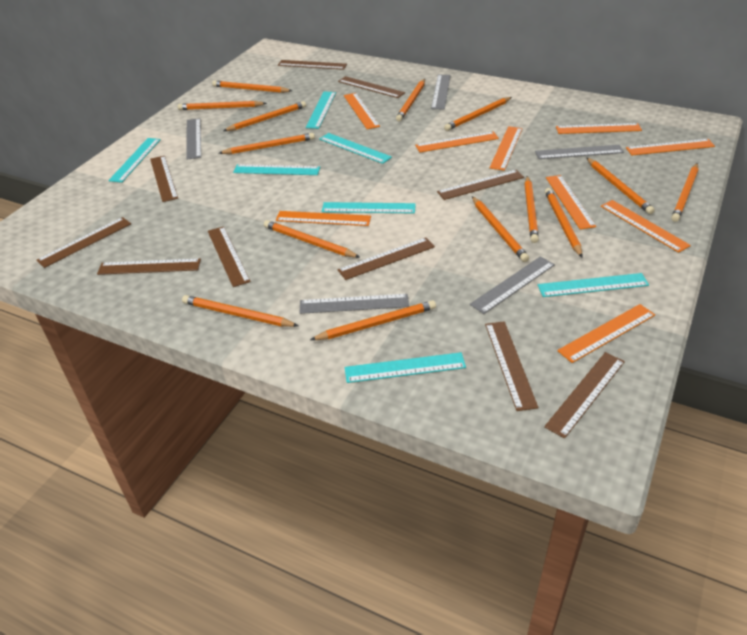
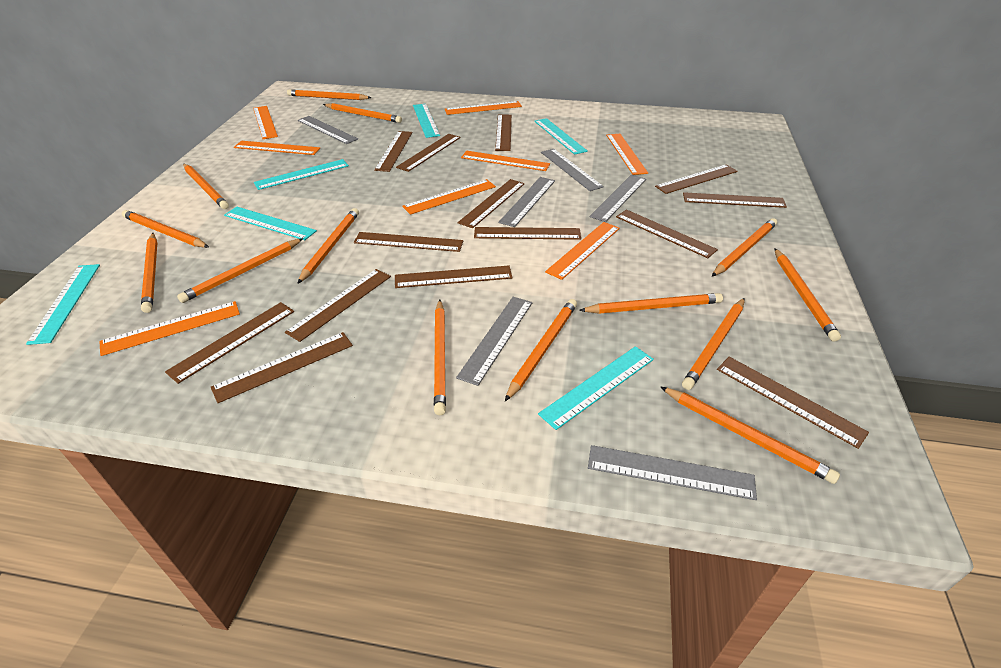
brown ruler: [36,217,131,268] [97,259,201,275] [150,156,178,202] [208,226,251,287] [278,60,347,70] [338,76,405,98] [338,237,435,280] [437,170,524,200] [485,321,538,411] [544,352,625,438] = 10 -> [165,302,294,384] [211,332,353,403] [285,269,391,342] [354,232,463,252] [374,131,412,172] [395,265,512,288] [396,134,461,172] [458,179,525,228] [474,227,581,240] [495,115,512,151] [616,209,718,258] [655,164,738,194] [683,192,787,208] [717,357,869,449] = 14
grey ruler: [186,118,201,160] [300,294,409,314] [431,75,451,110] [470,256,555,314] [535,145,624,159] = 5 -> [298,116,358,144] [456,297,532,386] [498,177,555,227] [541,149,604,191] [588,445,757,500] [590,175,646,222] = 6
orange ruler: [276,211,371,226] [344,93,380,129] [415,131,499,152] [490,126,522,171] [546,175,596,230] [556,123,642,134] [557,304,655,363] [601,200,691,253] [626,139,715,155] = 9 -> [99,301,240,356] [234,141,320,155] [253,106,278,139] [402,179,496,215] [445,101,522,115] [461,151,550,171] [545,222,620,280] [606,134,648,175] = 8
turquoise ruler: [108,138,161,183] [233,164,320,175] [305,91,336,129] [319,133,392,164] [322,202,416,214] [345,352,466,383] [538,273,649,297] = 7 -> [26,264,100,345] [224,207,317,240] [254,159,349,190] [413,104,440,138] [534,118,588,155] [538,346,654,430] = 6

